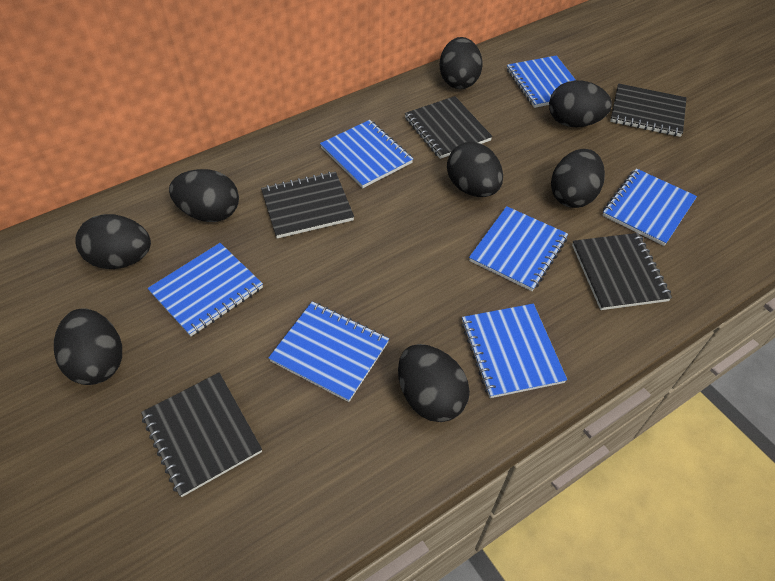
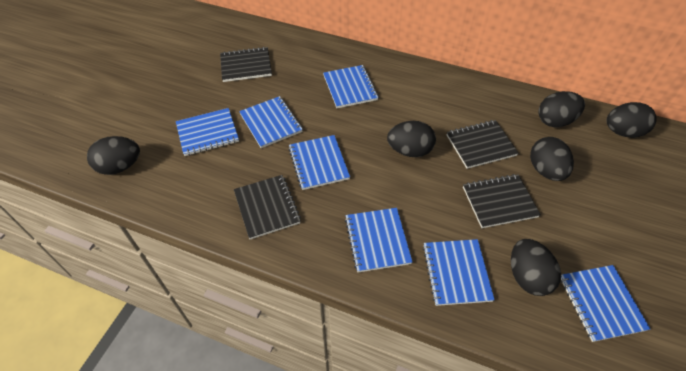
black egg: [54,308,122,385] [75,214,151,269] [169,169,239,222] [398,344,470,422] [440,37,483,89] [447,142,503,197] [549,80,612,127] [551,149,605,208] = 8 -> [87,136,140,175] [387,121,436,157] [511,239,561,296] [530,137,574,181] [538,91,585,128] [606,102,657,138] = 6
black notebook: [141,373,262,497] [261,172,354,238] [405,96,493,159] [572,233,672,310] [610,83,687,137] = 5 -> [220,47,272,82] [234,175,301,239] [447,120,518,169] [463,174,541,228] = 4

